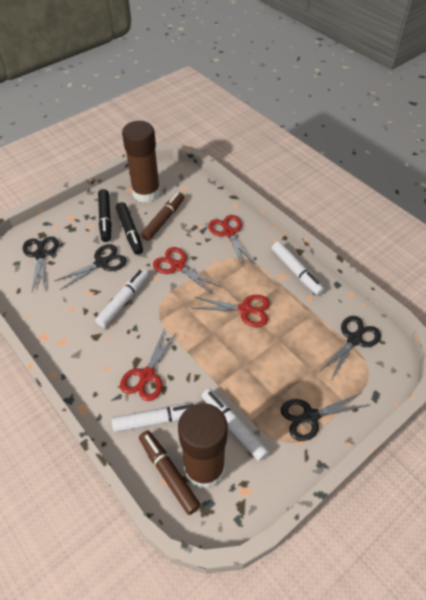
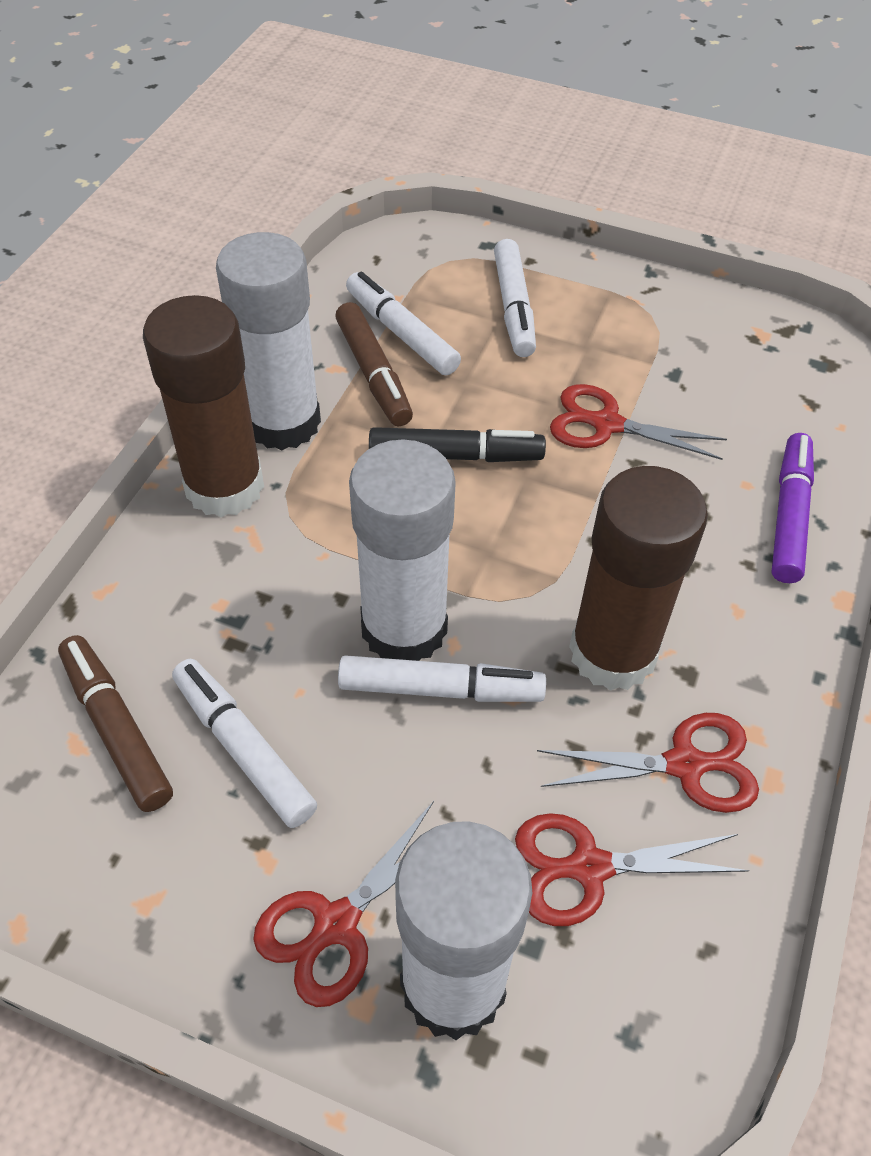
black marker: [98,189,112,242] [116,202,143,255] = 2 -> [369,427,546,462] = 1
black scissors: [23,236,59,291] [55,244,127,290] [281,393,369,441] [320,316,381,380] = 4 -> none = 0
purple marker: none = 0 -> [771,433,814,583] = 1
white glue stick: none = 0 -> [216,232,321,450] [349,439,456,661] [395,821,532,1040] = 3

